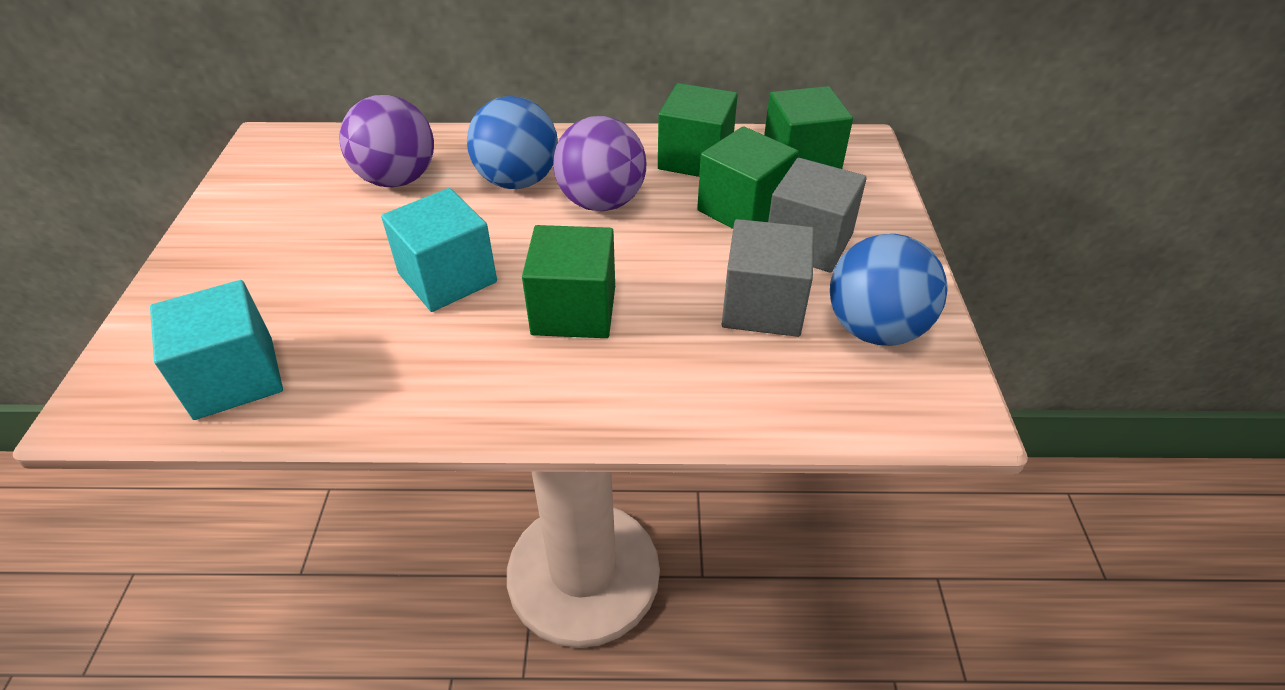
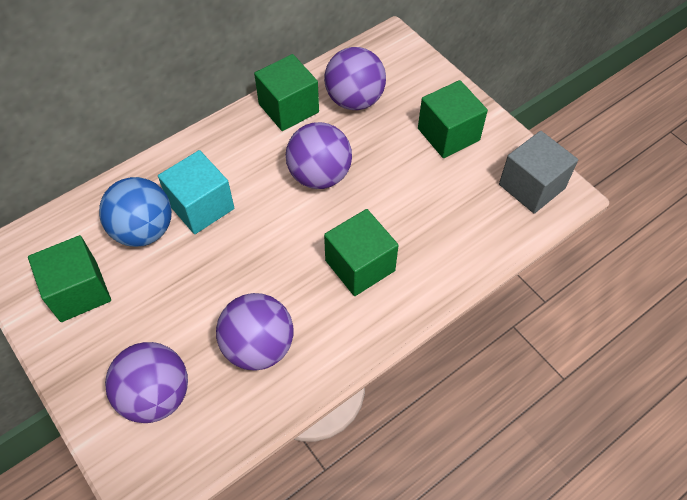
blue ball: [467,96,558,189] [830,234,947,346] = 2 -> [99,177,172,247] = 1
grey cube: [722,219,814,337] [768,158,867,273] = 2 -> [499,131,578,214] = 1
purple ball: [339,95,434,187] [553,116,646,211] = 2 -> [105,342,188,423] [216,293,293,371] [286,122,352,189] [324,47,386,110] = 4
turquoise cube: [150,280,283,420] [381,188,497,312] = 2 -> [158,150,234,234] = 1

